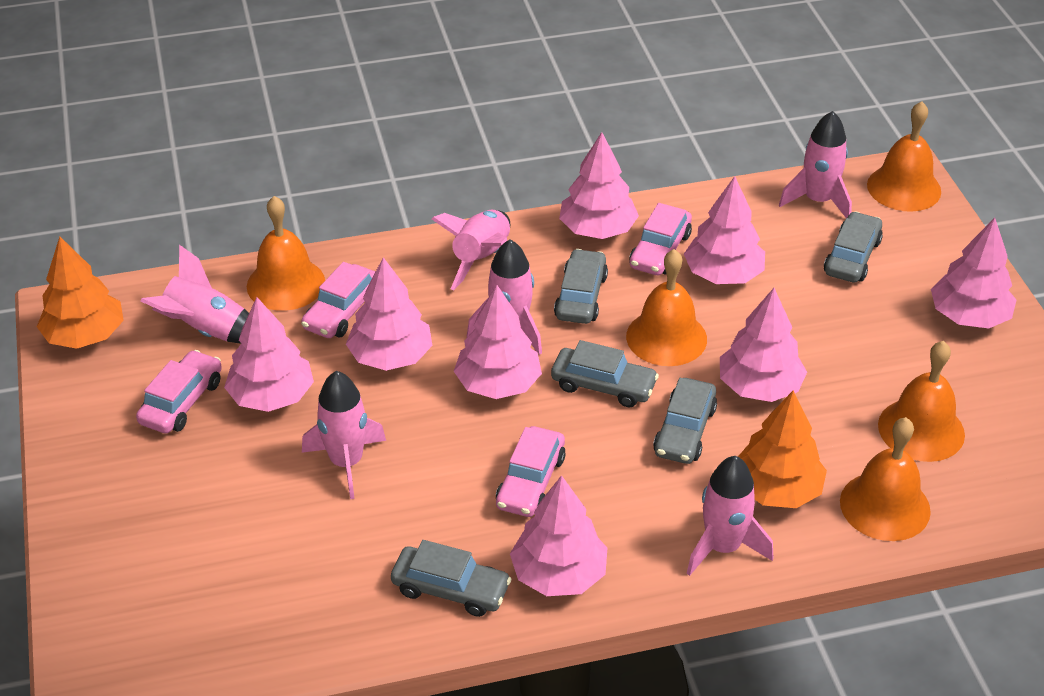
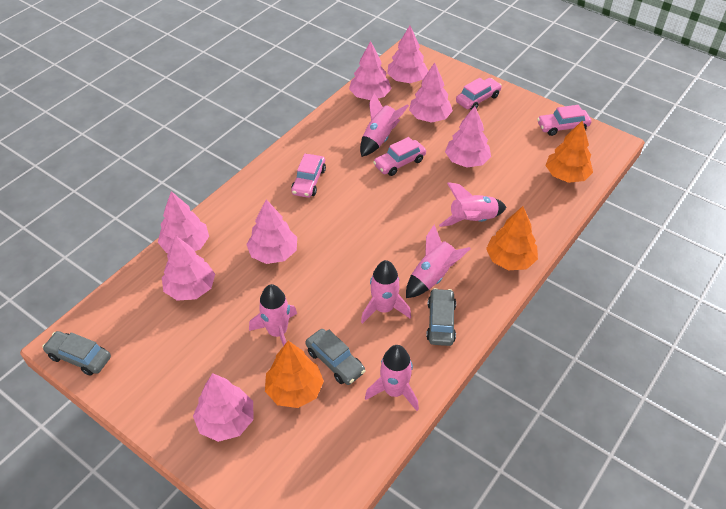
grey car: [391,540,511,617] [551,340,659,407] [554,249,608,324] [653,378,717,464] [824,211,883,282] = 5 -> [42,331,111,376] [305,329,365,385] [426,288,456,346] = 3
orange bell: [247,196,325,311] [626,249,707,366] [840,417,931,541] [867,101,941,212] [878,341,965,462] = 5 -> none = 0
orange tree: [37,237,124,349] [738,391,827,508] = 2 -> [265,341,324,408] [486,206,538,270] [545,120,593,183] = 3

